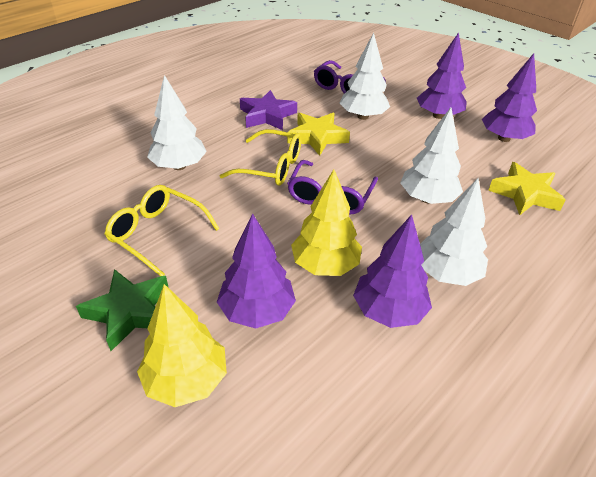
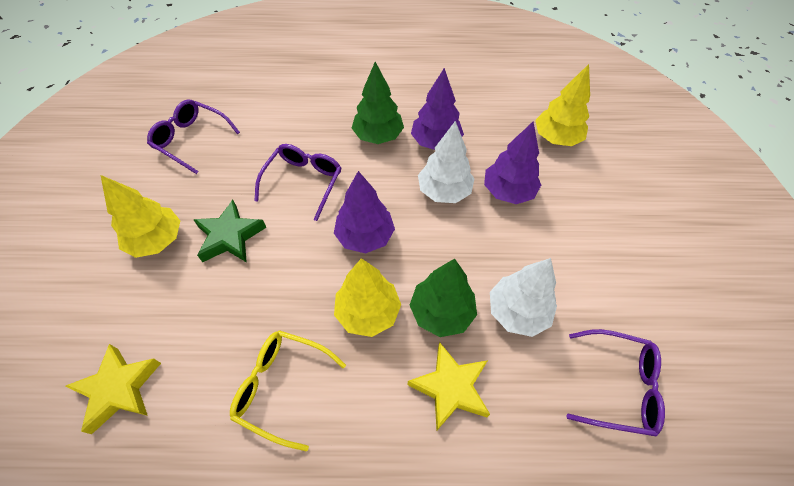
green tree: none = 0 -> [352,62,404,144] [410,258,477,337] = 2
purple glasses: [287,160,378,215] [314,60,386,94] = 2 -> [147,99,240,174] [254,144,341,221] [566,329,665,437] = 3
purple star: [240,90,297,130] = 1 -> none = 0
purple tree: [217,213,296,329] [353,214,432,328] [417,32,467,119] [482,53,537,142] = 4 -> [334,171,395,253] [411,68,464,150] [484,121,541,204] = 3
white tree: [147,75,207,170] [340,33,390,120] [400,108,463,204] [420,178,488,286] = 4 -> [418,121,475,203] [490,258,557,337] = 2
yellow glasses: [105,185,219,276] [220,129,301,186] = 2 -> [230,330,346,451] = 1
yellow tree: [137,284,227,407] [291,169,362,276] = 2 -> [101,175,180,258] [334,258,401,337] [535,64,590,146] = 3

